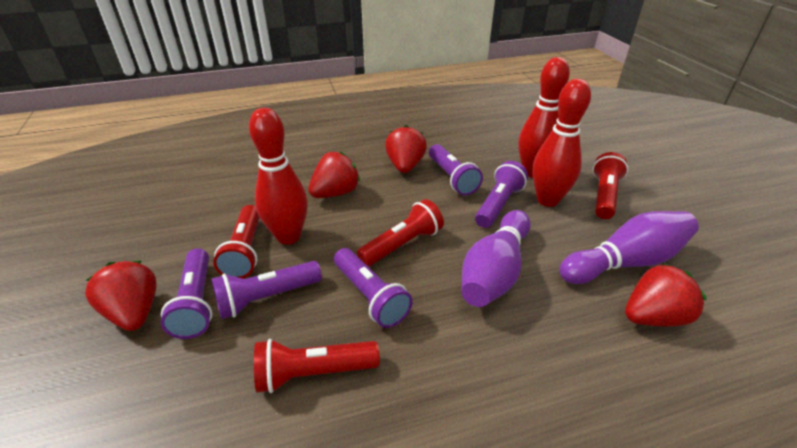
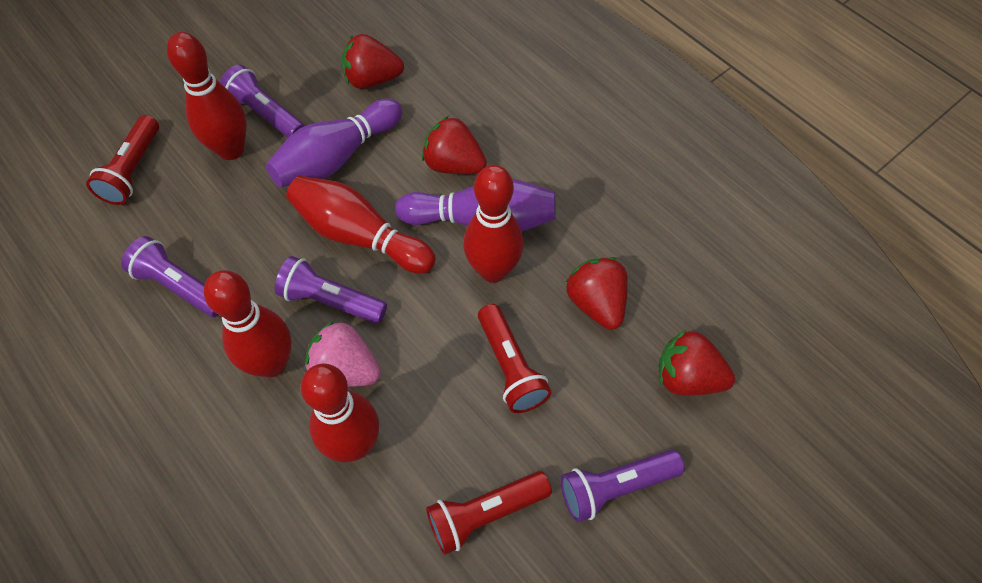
pink strawberry: none = 0 -> [305,321,381,387] = 1
purple flashlight: [161,248,212,339] [211,261,322,319] [334,248,413,328] [429,144,483,195] [475,161,528,228] = 5 -> [121,236,219,317] [220,65,305,138] [275,256,387,324] [560,450,685,522] = 4
red bowling pin: [249,108,308,245] [519,57,570,178] [532,79,591,207] = 3 -> [167,32,246,160] [204,270,291,377] [286,176,436,274] [301,364,379,462] [463,165,524,283] = 5
red flashlight: [213,205,260,279] [254,339,380,393] [357,199,444,267] [593,152,628,219] = 4 -> [86,115,159,205] [426,471,552,555] [478,304,552,413] = 3

